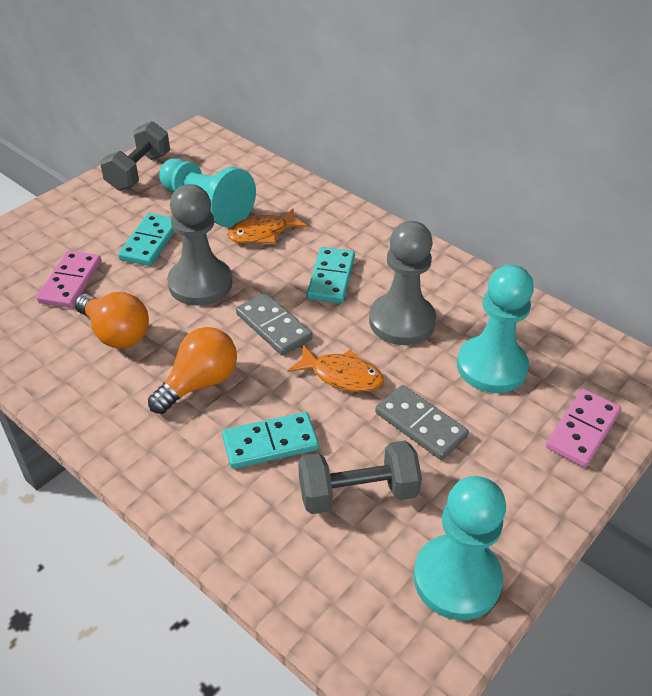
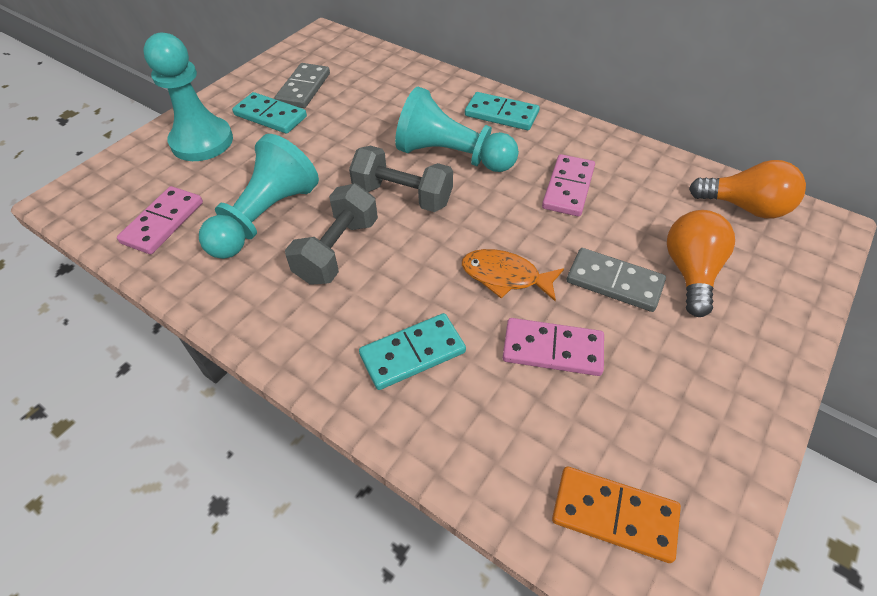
grey pawn: [167,184,232,306] [369,221,436,345] = 2 -> none = 0
orange domino: none = 0 -> [552,467,681,563] = 1
orange fish: [227,209,307,244] [288,345,384,392] = 2 -> [462,249,564,301] = 1
pink domino: [36,251,101,308] [545,389,621,467] = 2 -> [117,186,203,254] [503,318,604,376] [542,154,595,217] = 3

